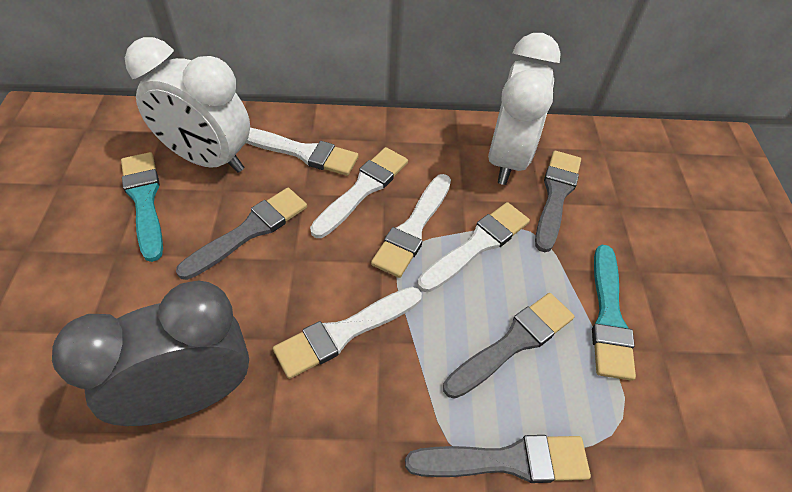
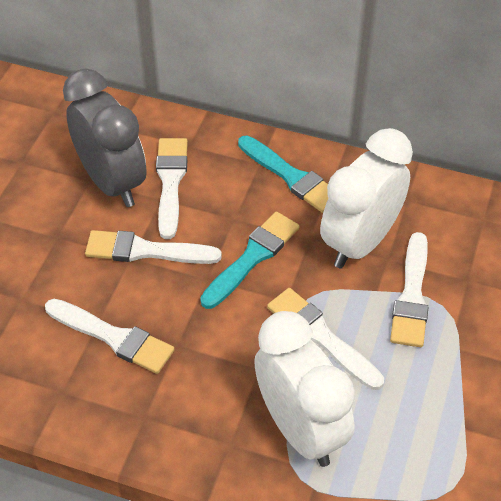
grey brush: [176,188,307,280] [405,435,591,483] [443,293,575,399] [535,151,581,252] = 4 -> none = 0

